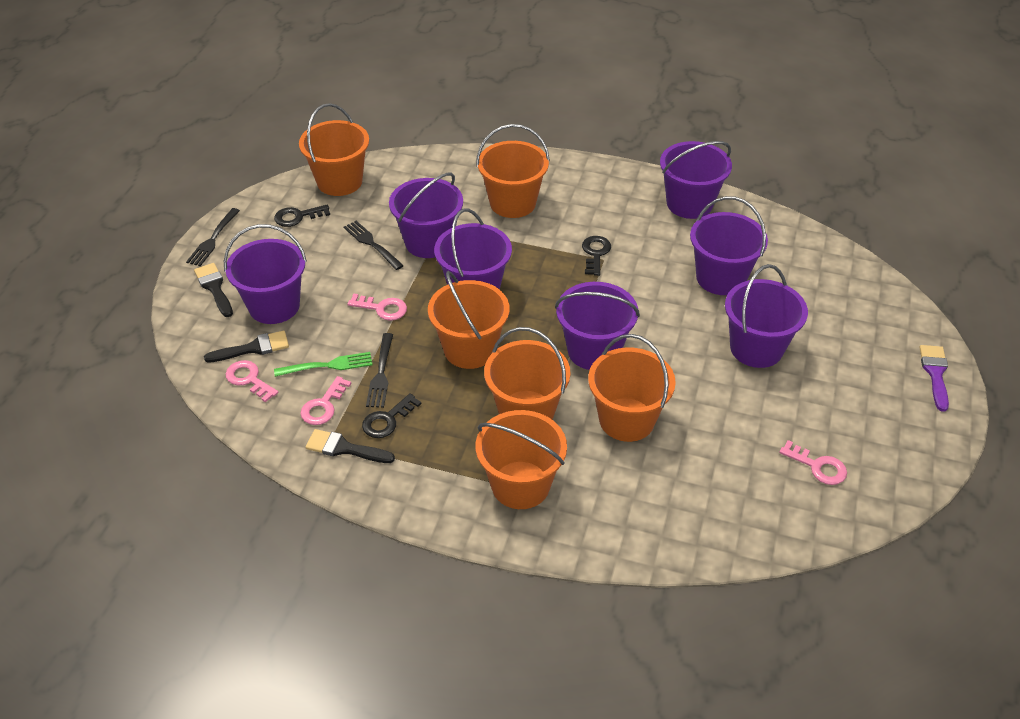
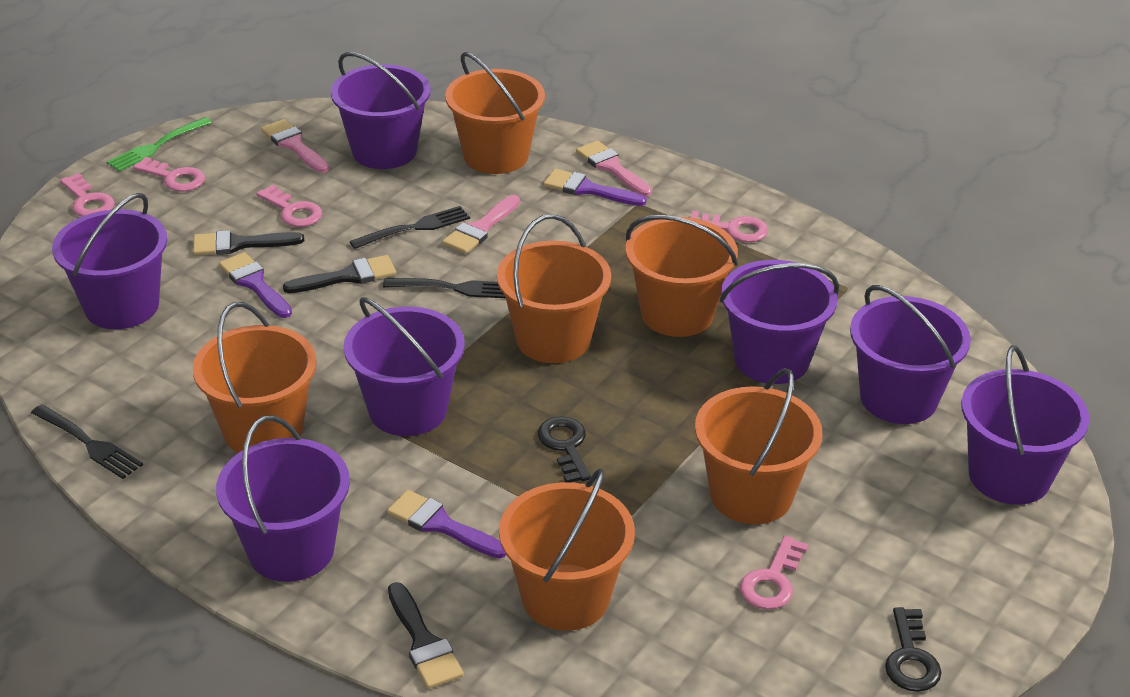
black key: [274,205,330,227] [362,393,421,438] [582,236,611,276] = 3 -> [538,416,591,482] [885,607,942,692] = 2
pink brush: none = 0 -> [261,119,329,173] [442,195,520,254] [576,140,652,196] = 3
pink key: [226,360,278,402] [300,376,352,425] [348,294,407,321] [779,440,847,485] = 4 -> [60,173,115,217] [133,157,205,192] [256,185,322,227] [691,211,768,242] [740,536,809,610] = 5
purple brush: [919,345,949,412] = 1 -> [219,252,292,318] [387,490,506,558] [543,169,647,206] = 3

